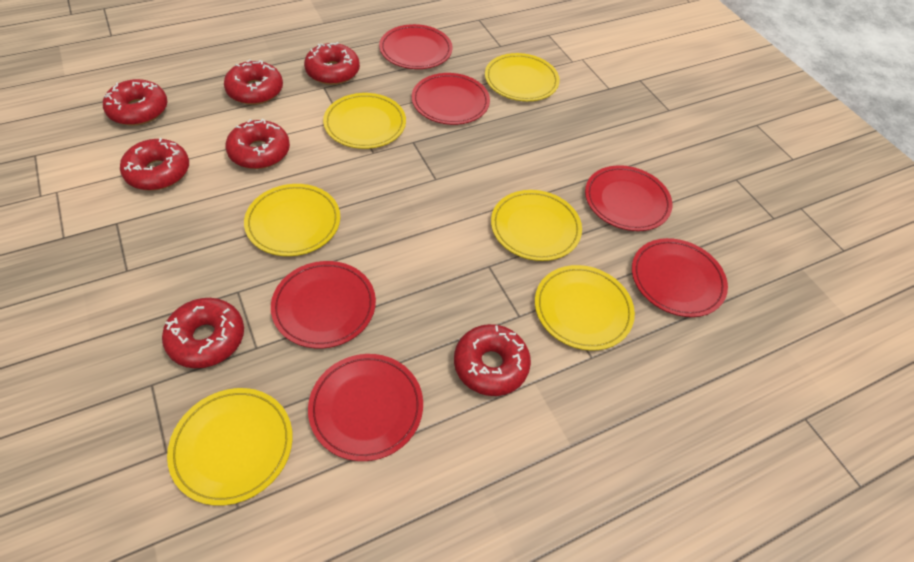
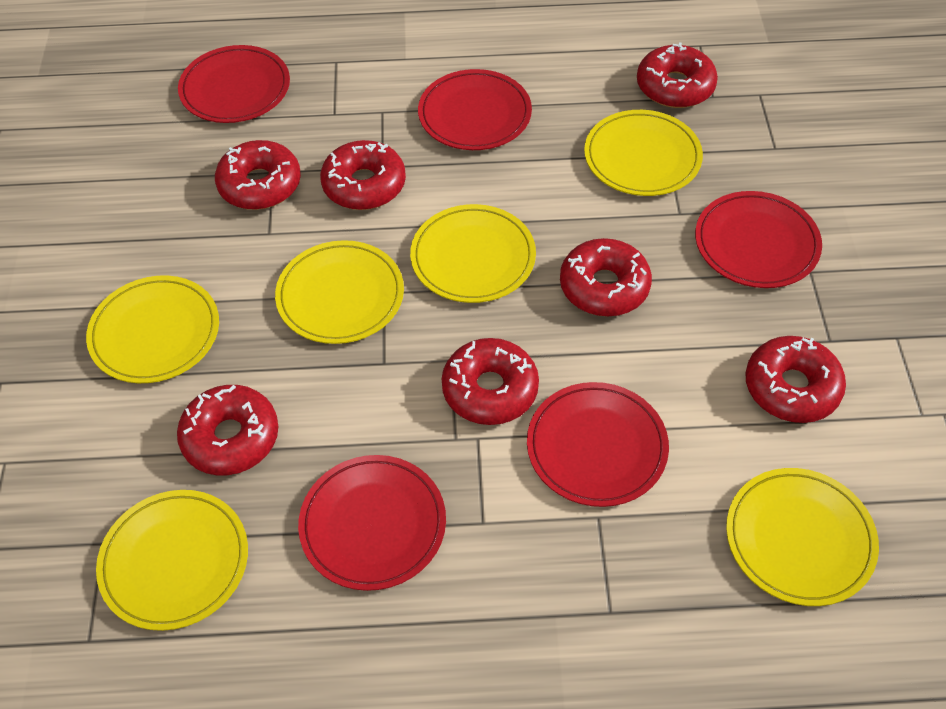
red plate: [271,261,376,348] [308,354,423,461] [379,24,453,69] [412,73,490,125] [585,165,672,231] [632,238,728,317] = 6 -> [178,45,290,123] [298,455,446,591] [418,69,532,150] [527,382,669,507] [695,191,822,288] = 5

